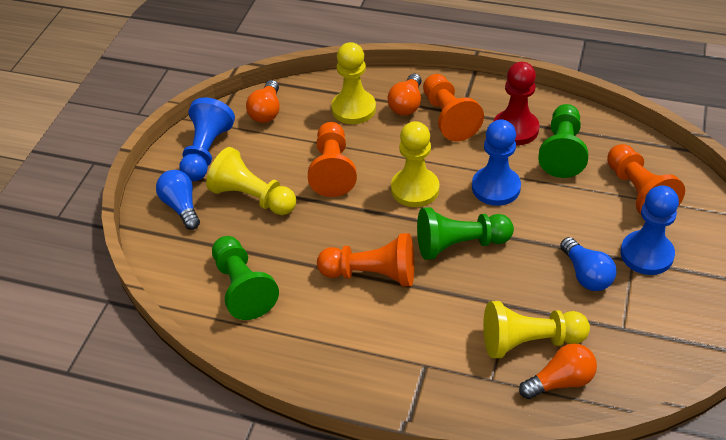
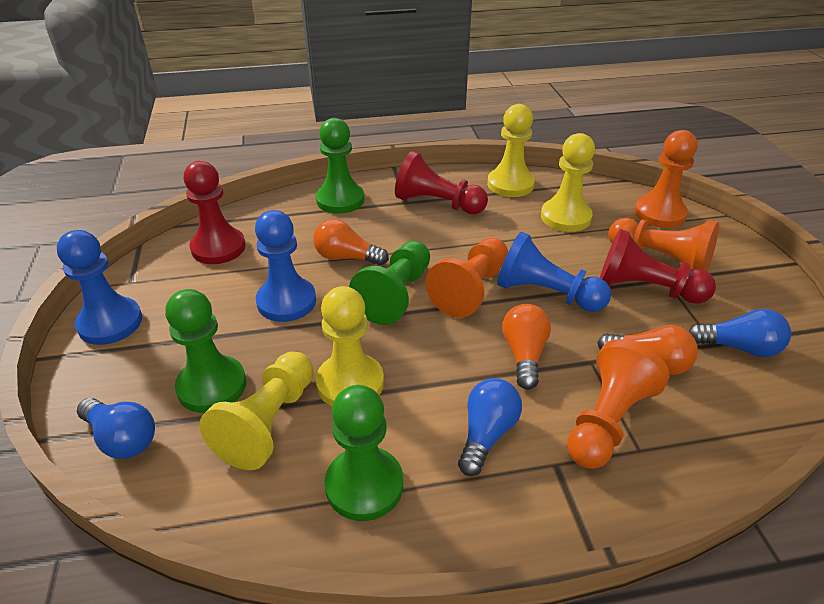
blue light bulb: [156,170,200,230] [560,237,616,291] = 2 -> [77,398,155,459] [458,378,522,476] [689,309,791,357] = 3
green pawn: [212,236,279,320] [417,207,514,260] [538,104,588,178] = 3 -> [165,289,246,413] [316,118,364,214] [325,385,403,521] [349,241,430,325] = 4
red pawn: [493,62,539,145] = 1 -> [184,161,246,264] [395,151,488,215] [600,229,716,304] = 3

